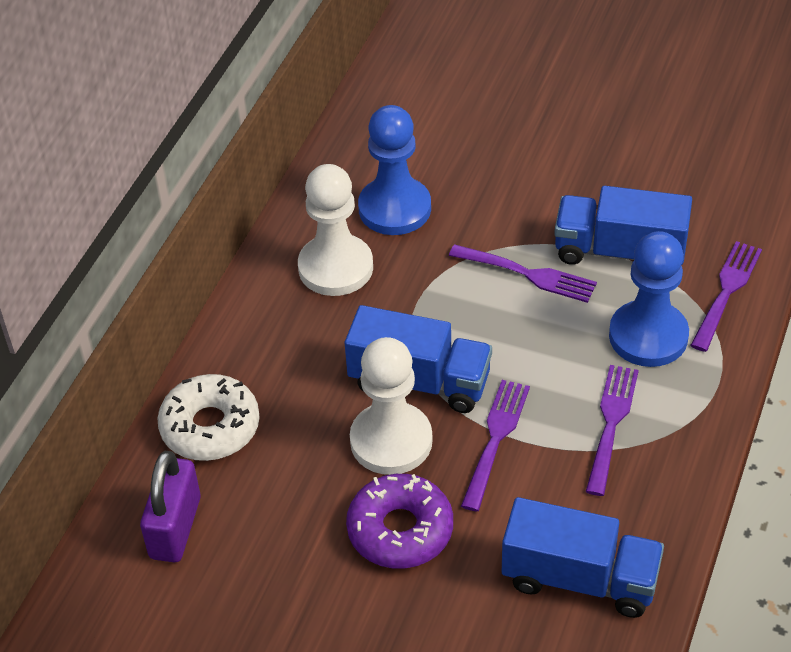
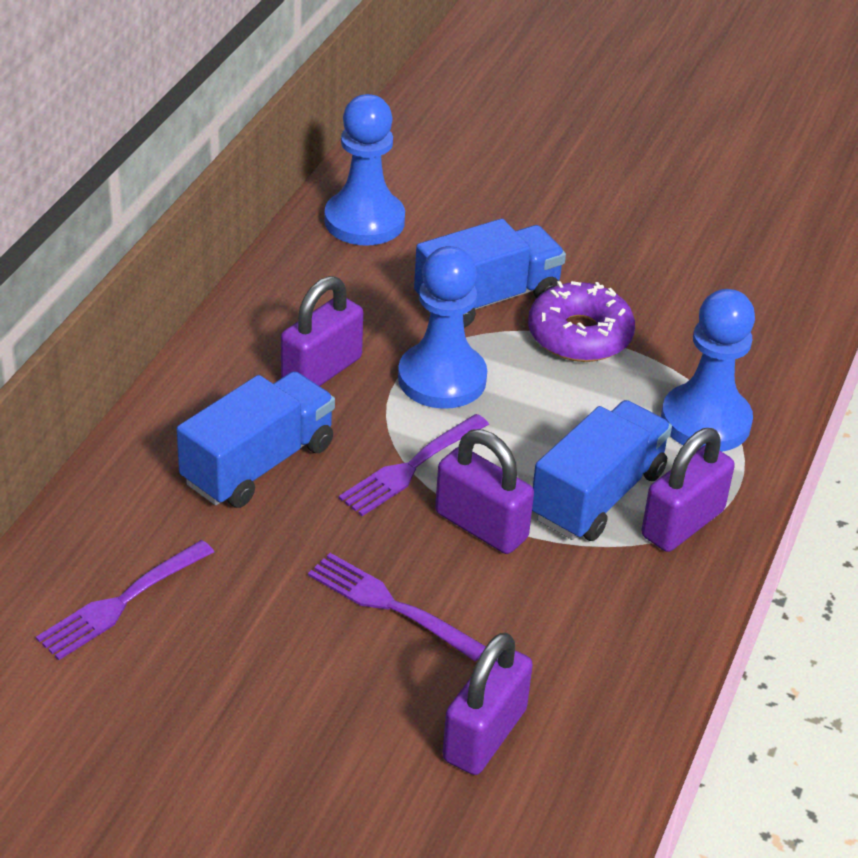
blue pawn: [358,105,431,235] [609,231,689,367] = 2 -> [324,94,405,246] [398,246,487,409] [661,289,755,452] = 3
purple fork: [449,244,597,303] [461,380,530,511] [586,365,639,496] [690,241,762,352] = 4 -> [36,540,214,660] [308,553,486,662] [339,414,489,516] = 3
purple padlock: [140,451,201,562] = 1 -> [281,276,363,386] [435,429,534,554] [442,632,533,775] [641,428,735,552] = 4
white donut: [157,374,260,461] = 1 -> none = 0
white pawn: [298,164,373,296] [350,337,433,475] = 2 -> none = 0

